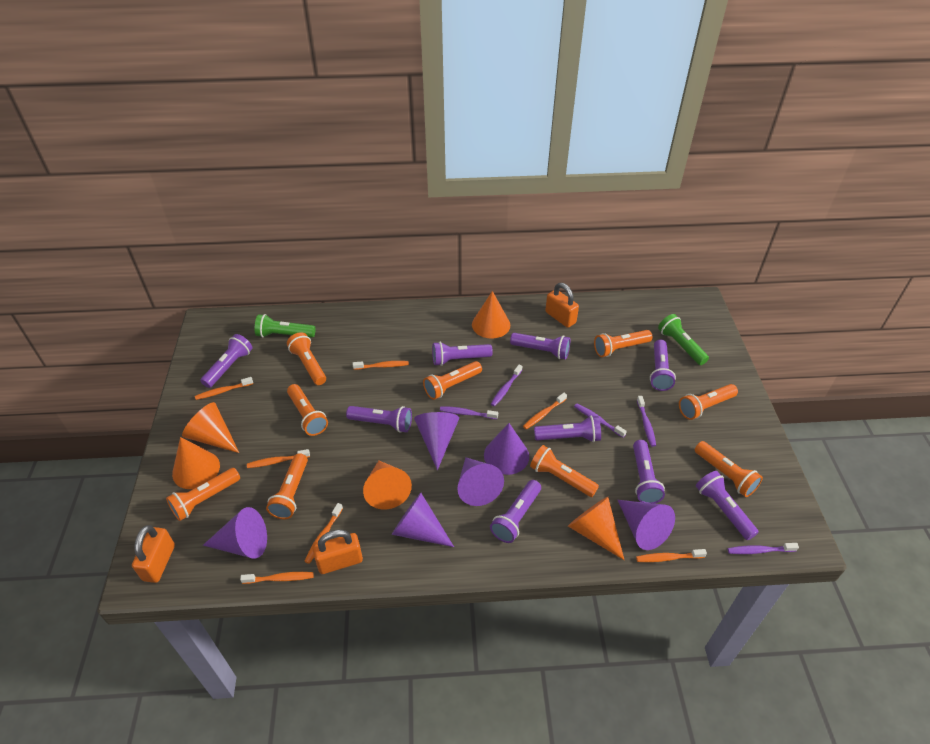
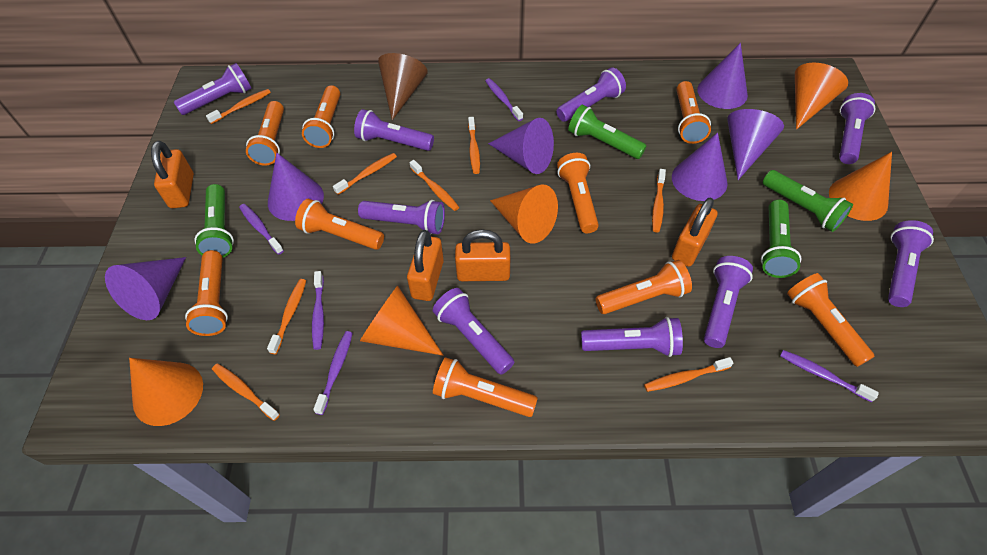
brown cone: none = 0 -> [378,53,428,120] = 1
green flashlight: [255,314,315,338] [658,314,709,365] = 2 -> [195,184,234,258] [568,105,647,159] [761,199,801,278] [763,170,853,232] = 4
orange padlock: [132,525,175,583] [313,530,363,574] [545,283,579,328] = 3 -> [151,141,194,208] [407,230,444,301] [455,230,510,281] [672,198,718,267] = 4
orange toothbrush: [195,377,253,400] [240,572,314,584] [247,449,310,468] [304,503,343,564] [353,361,409,370] [523,393,567,429] [636,549,707,562] = 7 -> [206,89,271,124] [212,364,280,421] [267,279,306,354] [333,153,397,195] [410,160,459,211] [468,117,480,174] [644,357,733,392] [652,169,666,232] = 8

